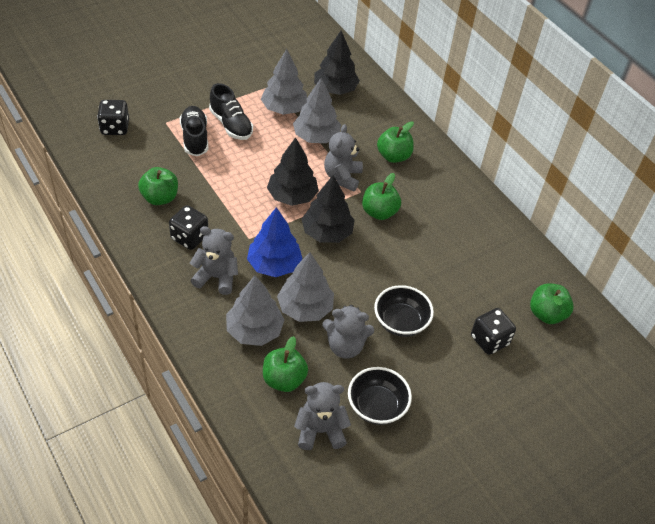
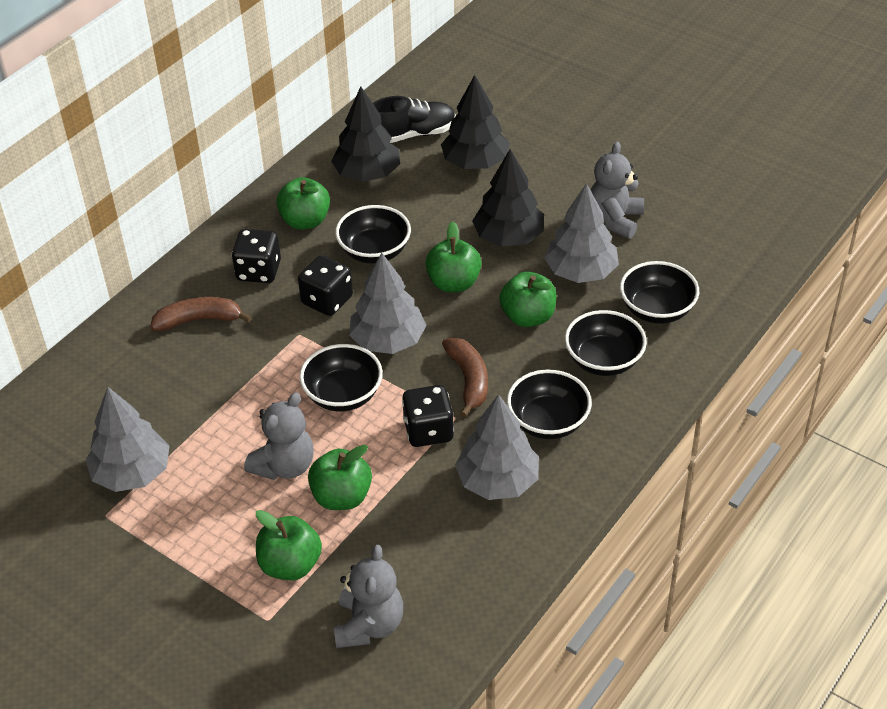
black bowl: [348,367,412,425] [374,285,434,337] = 2 -> [300,344,383,412] [335,205,411,263] [507,370,592,439] [565,310,647,376] [620,261,699,324] = 5
black shoe: [180,106,209,156] [209,83,253,140] = 2 -> [373,96,456,143] = 1
blue tree: [247,207,303,277] = 1 -> none = 0
brown banana: none = 0 -> [150,297,251,331] [442,337,488,417] = 2
grey teddy bear: [190,226,238,295] [294,382,351,450] [322,305,374,358] [324,124,363,192] = 4 -> [244,392,314,480] [334,545,403,648] [591,142,644,239] = 3

